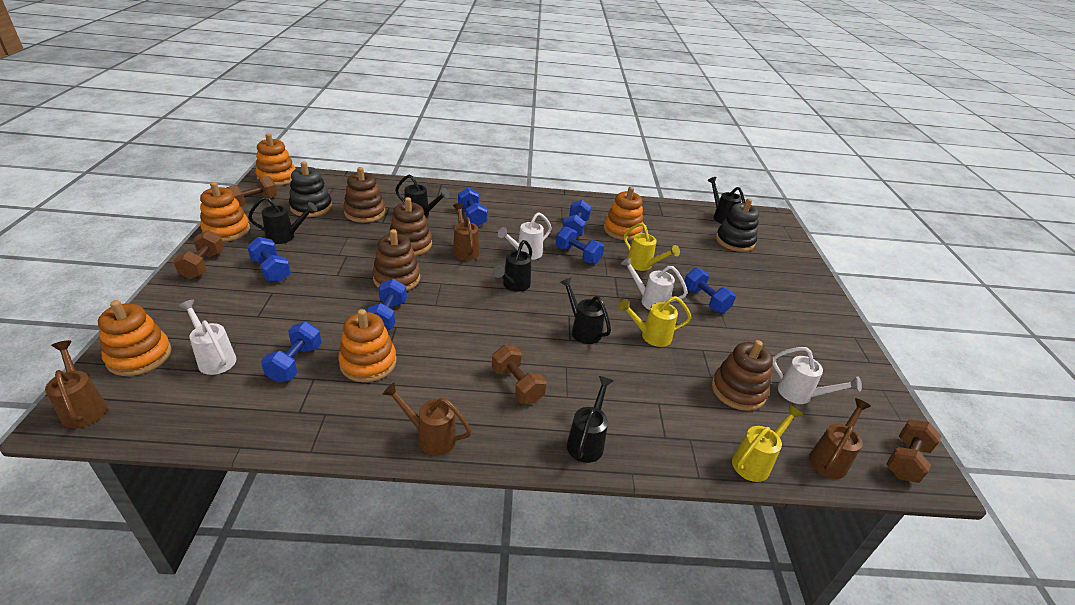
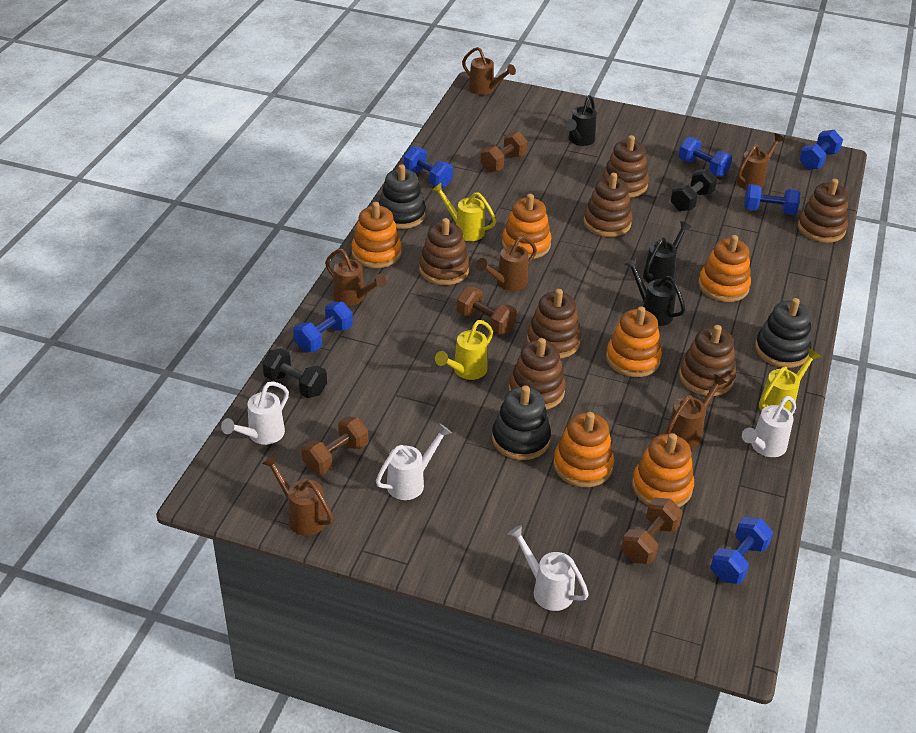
black dumbbell: none = 0 -> [262,348,327,398] [670,169,717,211] = 2
black stacking toy: [289,161,332,217] [716,199,759,252] = 2 -> [379,164,426,229] [492,385,551,460] [755,298,812,368] = 3
black watering can: [248,197,317,244] [395,174,450,217] [493,240,532,292] [560,277,611,344] [567,376,613,463] [707,177,745,224] = 6 -> [565,95,597,146] [625,258,685,326] [643,221,692,283] = 3
blue dumbbell: [247,237,291,282] [261,322,322,383] [366,279,407,330] [458,188,488,226] [556,226,604,264] [563,200,591,237] [684,268,736,313] = 7 -> [293,302,353,352] [403,146,453,188] [678,137,732,177] [710,517,773,584] [744,184,800,215] [799,130,843,170] = 6
brown stacking toy: [343,167,385,223] [372,229,420,291] [389,197,432,256] [712,340,773,411] = 4 -> [419,218,470,285] [509,338,566,410] [527,289,581,358] [583,173,632,237] [603,135,649,197] [679,325,736,396] [798,179,848,243] = 7
brown watering can: [45,340,107,428] [382,382,472,456] [453,203,479,261] [809,398,871,479] = 4 -> [262,455,333,536] [325,249,387,306] [462,47,516,95] [476,235,537,291] [666,374,727,448] [736,133,785,189] = 6
orange stacking toy: [98,300,171,376] [200,182,250,242] [256,133,296,186] [338,309,397,382] [604,187,643,240] = 5 -> [351,202,401,268] [502,194,551,259] [553,412,614,487] [606,306,662,377] [632,433,694,507] [698,235,751,302] = 6

